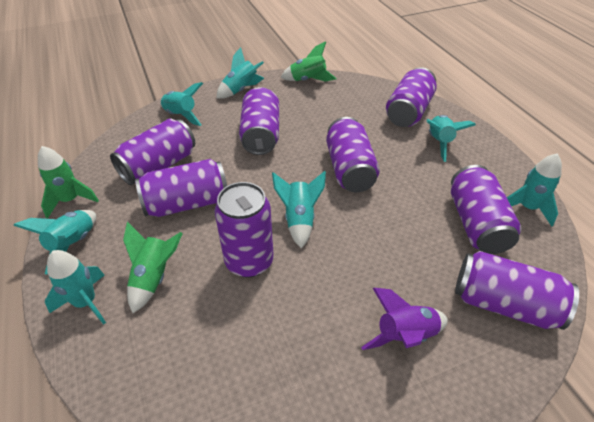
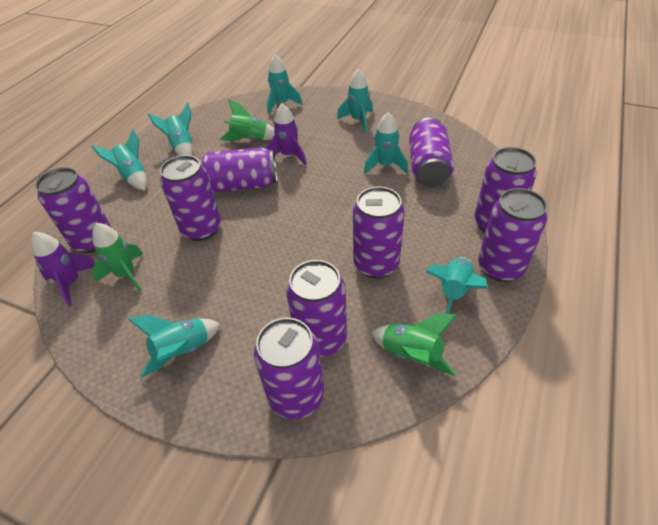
purple can: [110,119,195,185] [135,159,227,217] [214,182,274,278] [239,87,279,155] [326,117,380,192] [386,67,437,127] [451,165,522,254] [455,251,579,330] = 8 -> [35,167,112,253] [160,155,221,241] [199,147,277,192] [254,318,324,419] [286,260,347,357] [353,187,405,278] [409,118,454,187] [474,147,537,233] [478,188,547,282] = 9
purple rocket: [361,288,448,350] = 1 -> [31,232,95,306] [266,104,306,165] = 2

